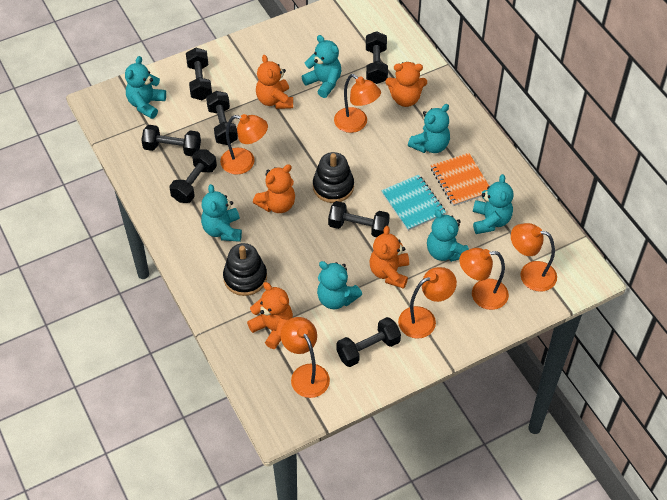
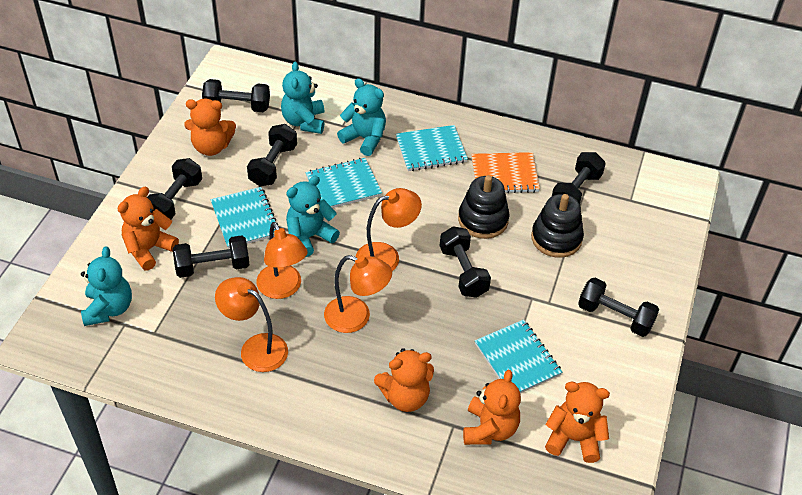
orange lamp: [220,114,268,175] [280,317,330,398] [334,74,381,133] [398,267,457,339] [459,248,509,310] [511,223,557,292] = 6 -> [215,277,288,372] [256,222,308,299] [324,255,392,333] [356,188,422,271] = 4
turquoise notebook: [381,175,446,231] = 1 -> [211,187,278,249] [305,158,382,208] [396,125,468,171] [475,319,562,393] = 4
turquoise teddy bear: [125,56,166,119] [201,184,242,242] [302,35,341,98] [317,261,362,309] [408,104,450,153] [427,209,469,262] [473,174,513,234] = 7 -> [81,247,132,326] [281,62,324,134] [286,176,340,257] [337,78,386,156] = 4

